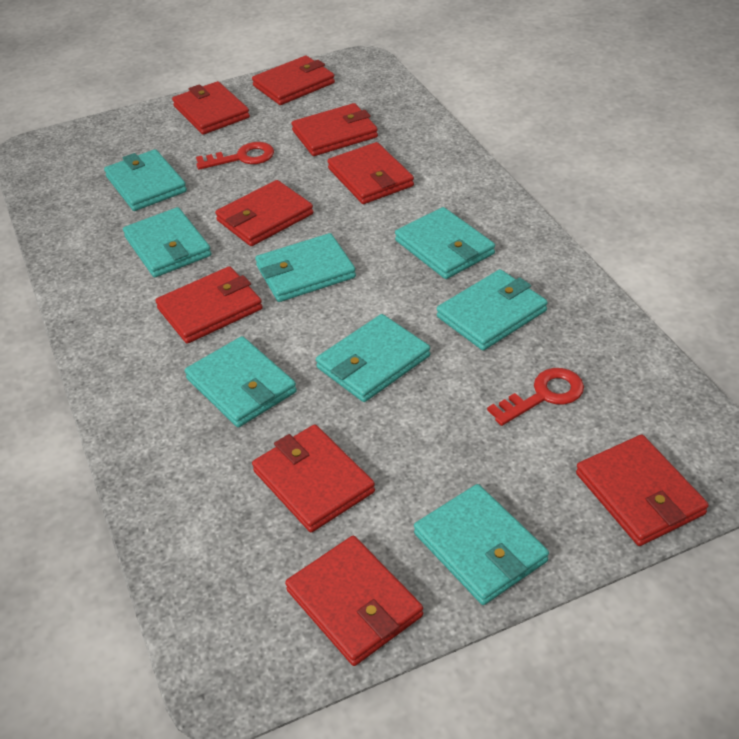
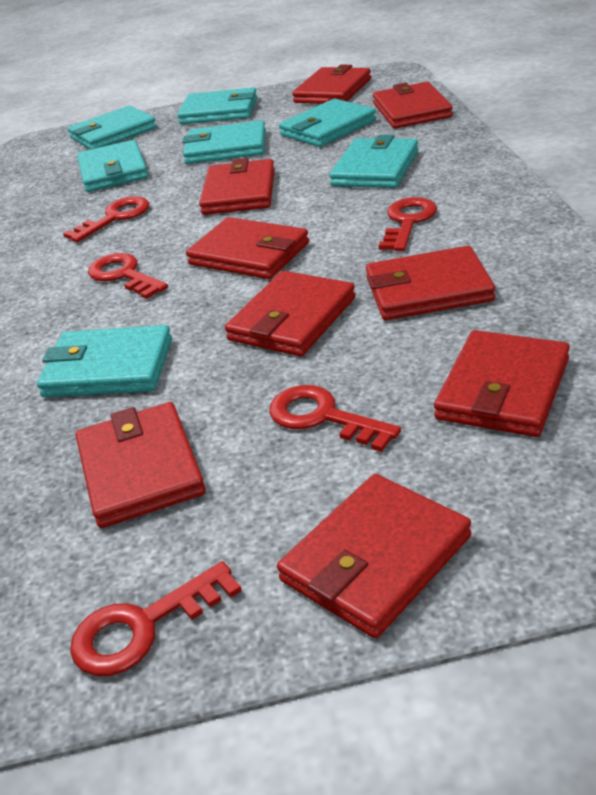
red key: [196,142,274,170] [487,368,584,426] = 2 -> [63,196,150,242] [70,561,242,676] [88,253,168,299] [269,385,401,452] [379,197,437,251] = 5
turquoise wallet: [104,149,187,211] [123,207,211,278] [185,336,297,427] [255,233,356,302] [316,314,430,402] [395,207,495,279] [414,484,549,605] [437,269,548,351] = 8 -> [37,325,172,397] [68,105,157,150] [77,140,148,192] [177,87,257,124] [182,120,266,164] [279,99,376,147] [329,135,418,188] = 7

